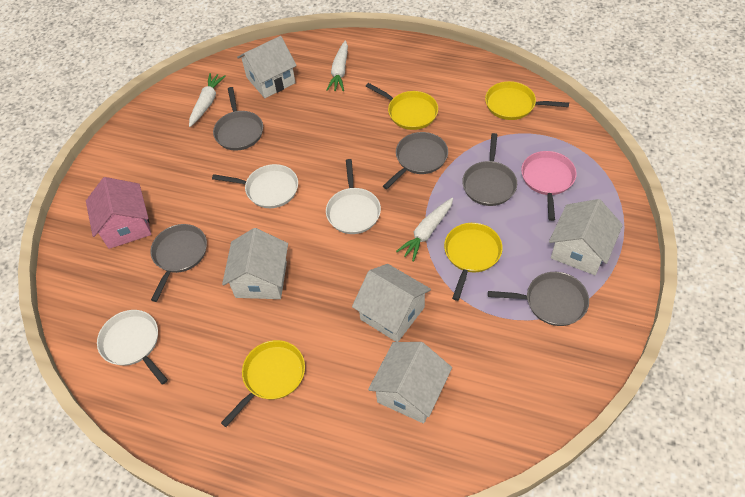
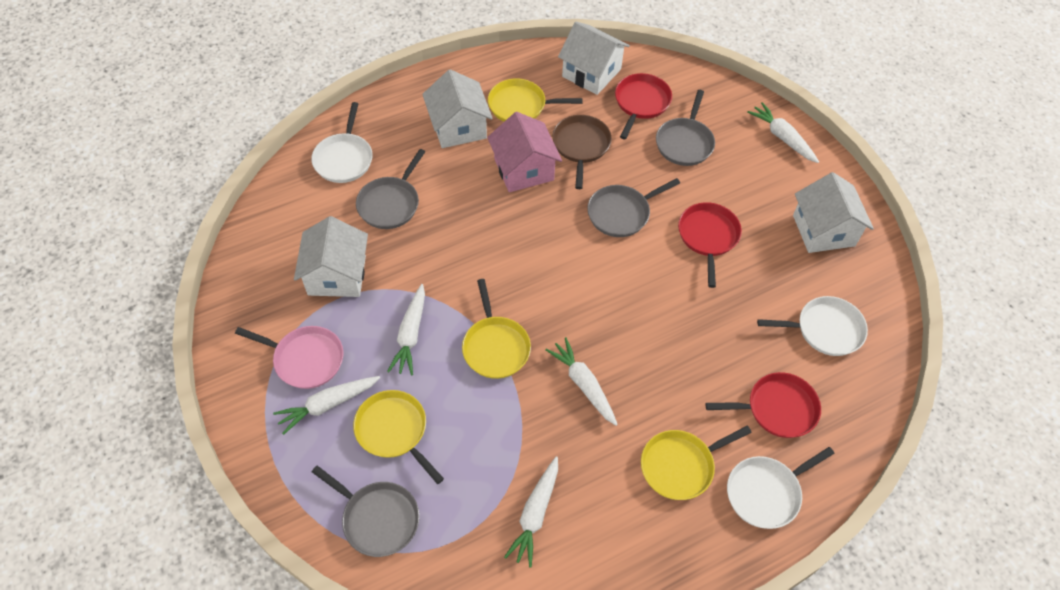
brown pan: none = 0 -> [552,115,612,189] = 1
grey pan: [150,224,207,302] [213,87,263,151] [383,132,448,189] [462,133,517,206] [488,272,589,326] = 5 -> [312,465,419,557] [356,149,425,229] [587,178,680,237] [656,90,715,166] = 4
red pan: none = 0 -> [615,73,672,139] [678,202,742,288] [705,372,821,438] = 3
white carrot: [189,73,226,127] [326,41,348,91] [396,198,453,262] = 3 -> [273,376,380,435] [387,284,425,375] [504,456,558,567] [545,337,618,426] [747,102,819,163] = 5
white house: [222,228,288,299] [237,36,297,98] [352,264,431,342] [368,342,452,424] [549,199,623,275] = 5 -> [294,216,368,297] [422,69,493,148] [558,21,630,95] [793,172,874,253] = 4

